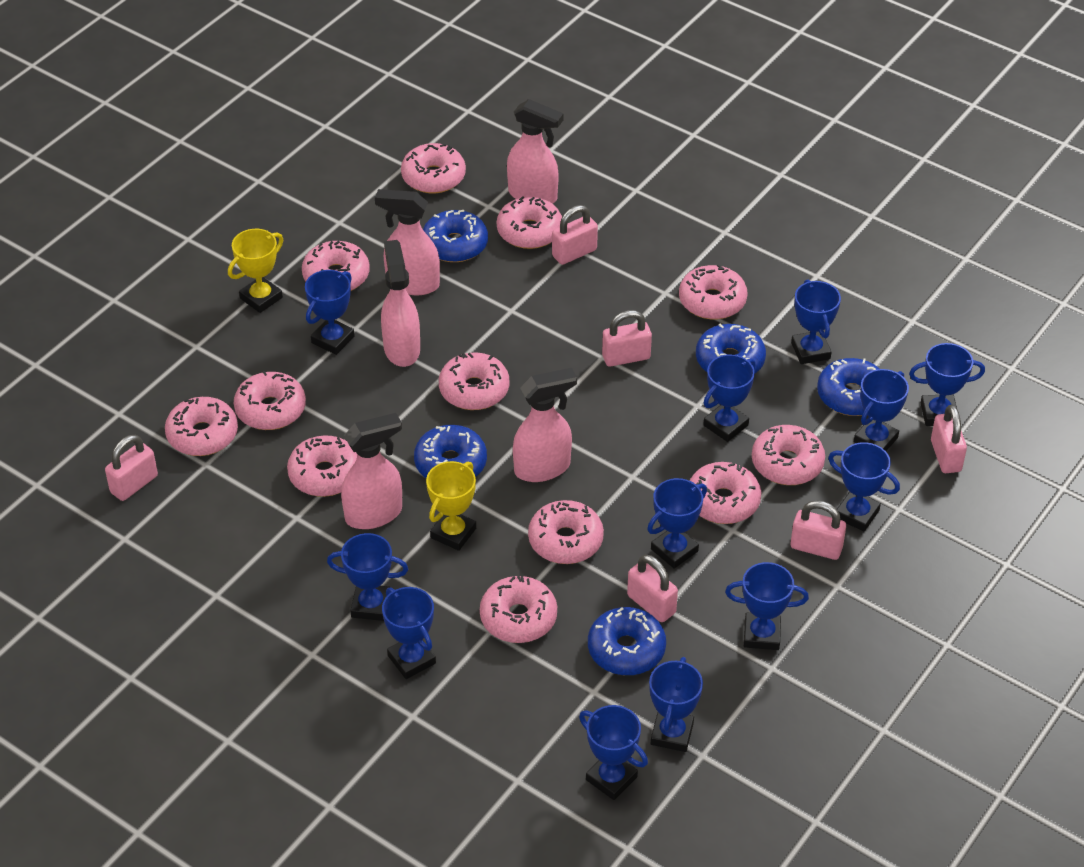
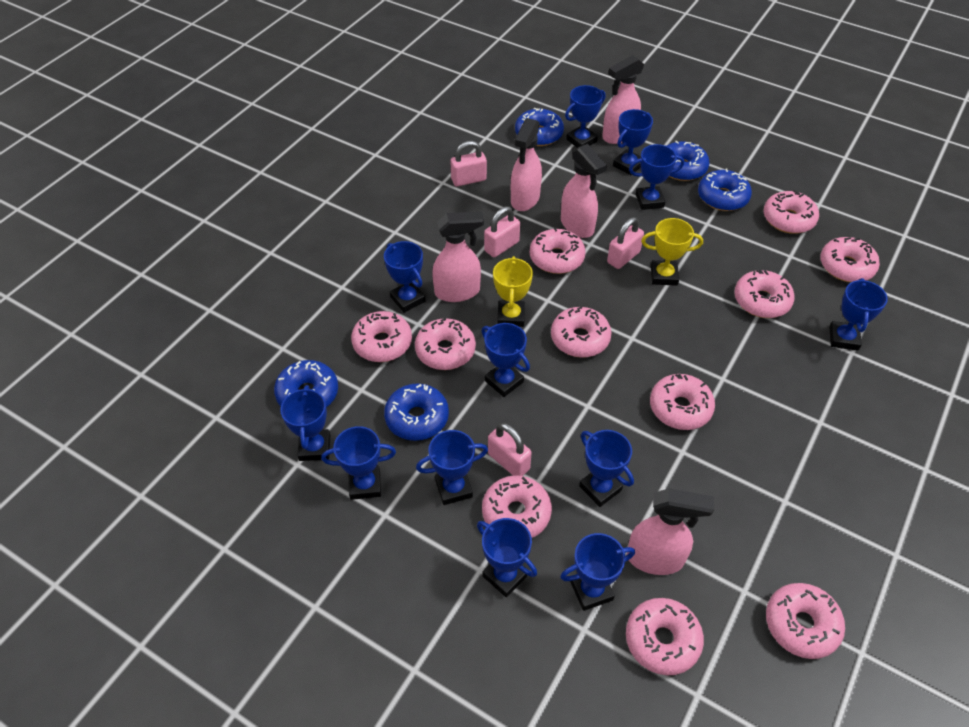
pink donut: [165,397,238,456] [234,371,306,430] [287,436,357,497] [302,241,370,291] [401,143,466,193] [439,353,509,410] [480,576,557,643] [497,196,562,249] [528,500,604,564] [679,264,747,319] [689,462,761,524] [752,425,825,485] = 12 -> [351,311,412,362] [415,318,476,370] [482,476,552,538] [530,227,586,274] [551,306,612,358] [626,598,704,676] [650,374,715,430] [734,270,795,318] [763,190,819,234] [766,583,845,659] [820,237,880,282] = 11
pink padlock: [105,435,158,501] [552,205,598,265] [602,310,652,367] [627,555,678,622] [791,500,846,560] [931,405,967,473] = 6 -> [450,141,487,187] [484,206,520,257] [488,423,532,476] [607,217,644,269] = 4

